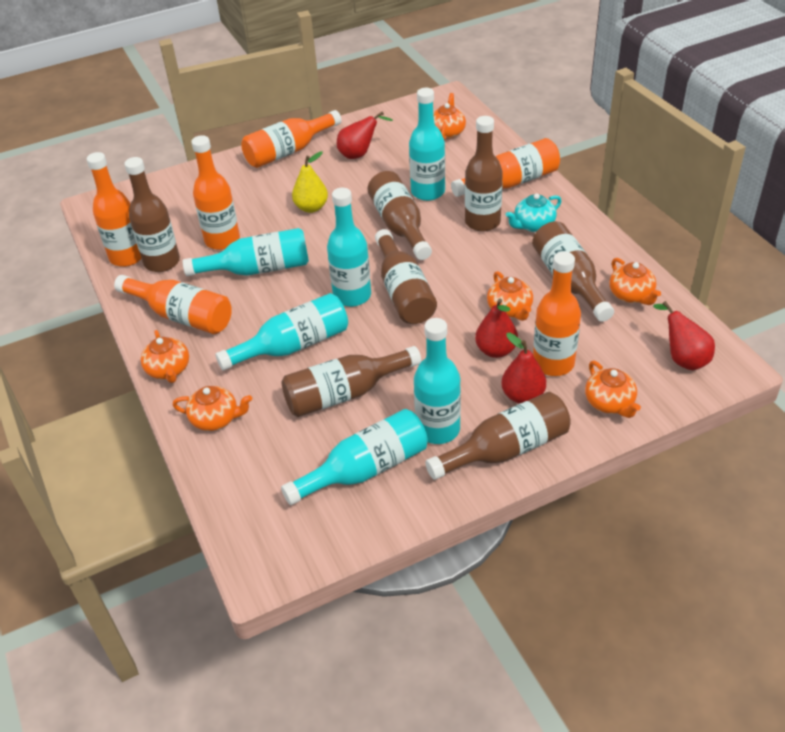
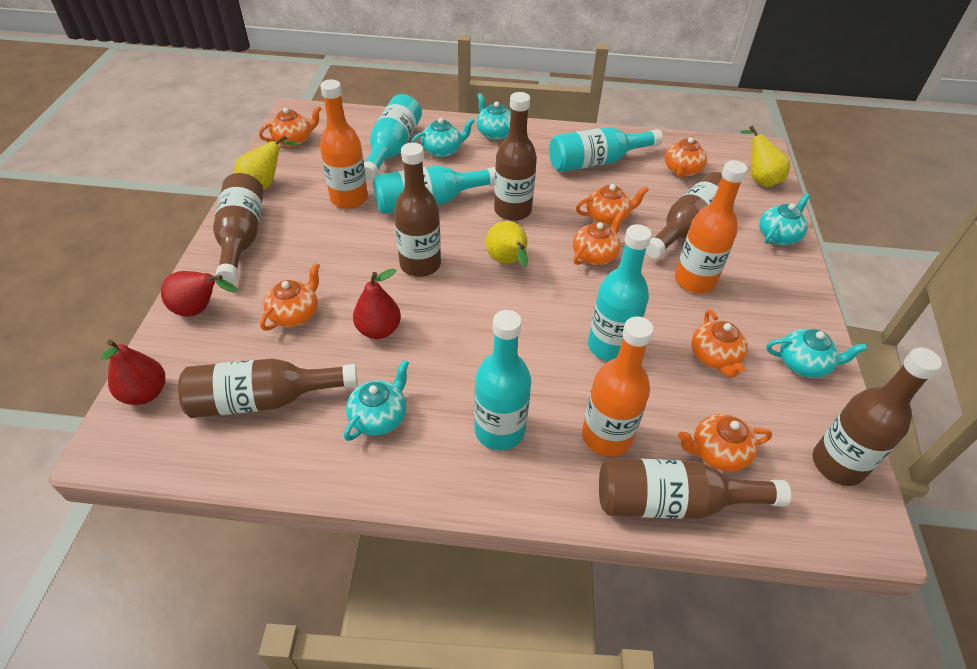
orange bottle: [87,152,142,267] [114,275,232,334] [191,135,240,250] [241,110,342,168] [451,138,560,197] [533,252,581,376] = 6 -> [320,79,368,209] [582,316,654,456] [675,160,747,293] = 3
orange teapot: [141,330,189,383] [173,386,252,431] [433,93,466,140] [487,271,533,321] [585,361,641,418] [609,258,661,305] = 6 -> [259,105,322,147] [260,263,320,331] [573,211,625,265] [576,184,649,226] [665,136,707,178] [678,414,772,472] [691,310,748,378] = 7
red pear: [337,111,393,159] [475,299,518,358] [501,333,546,404] [653,301,715,370] = 4 -> [101,340,165,405] [161,271,237,316] [353,269,401,339] = 3
turquoise bottle: [182,228,309,276] [215,293,348,371] [281,409,428,505] [327,188,371,307] [409,88,445,201] [414,318,461,444] = 6 -> [364,94,422,181] [373,166,495,214] [474,310,531,450] [549,127,663,172] [588,224,652,361] = 5
turquoise teapot: [505,193,562,232] = 1 -> [344,360,409,441] [411,118,475,157] [477,93,511,140] [759,193,810,245] [766,329,867,378] = 5
yellow pear: [292,151,328,213] = 1 -> [234,135,300,190] [486,221,528,267] [740,126,790,187] = 3

